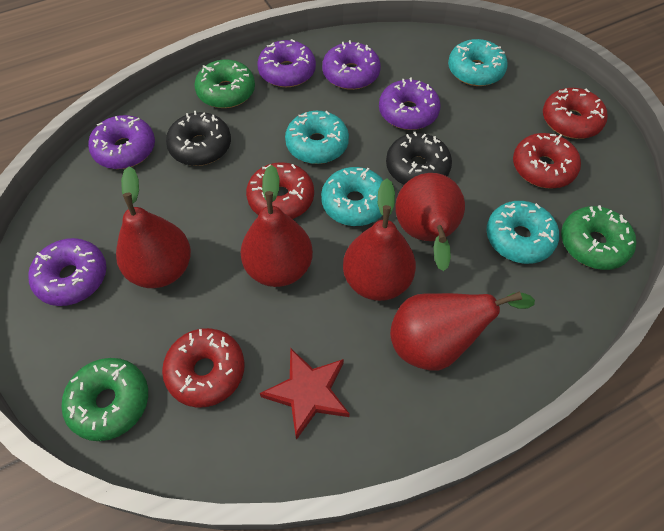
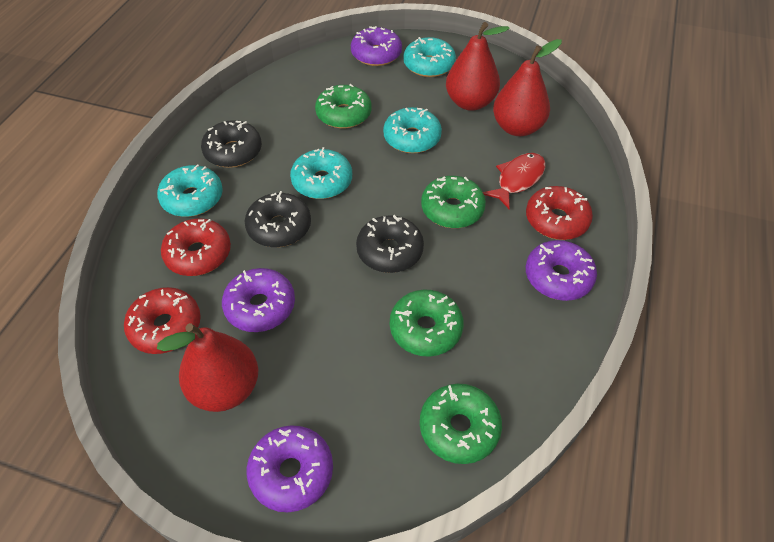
black donut: [166,111,231,166] [386,132,452,185] = 2 -> [201,120,262,168] [245,191,311,247] [356,215,424,273] = 3
green donut: [62,358,148,441] [195,59,255,108] [561,205,636,270] = 3 -> [315,84,372,129] [390,290,464,357] [420,384,502,464] [421,176,486,228] = 4
purple donut: [28,238,106,306] [88,115,155,169] [257,39,316,87] [322,40,381,90] [379,78,441,130] = 5 -> [222,268,295,332] [247,425,333,512] [351,26,402,66] [526,240,597,301] = 4
red donut: [162,328,245,408] [246,162,314,219] [513,133,581,189] [543,88,608,139] = 4 -> [124,287,201,354] [161,218,231,276] [526,186,593,240] = 3
red fish: none = 0 -> [483,153,546,209] = 1
red pear: [116,166,191,288] [240,165,313,287] [343,179,416,301] [390,292,535,370] [395,173,465,271] = 5 -> [157,323,258,412] [446,22,510,111] [493,39,562,136] = 3
red star: [260,348,350,440] = 1 -> none = 0

